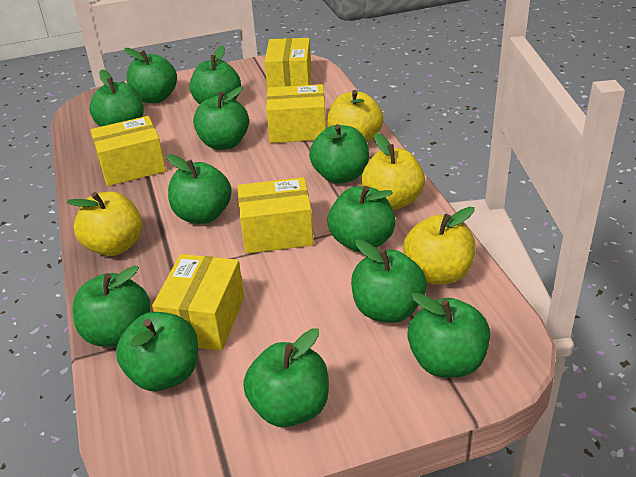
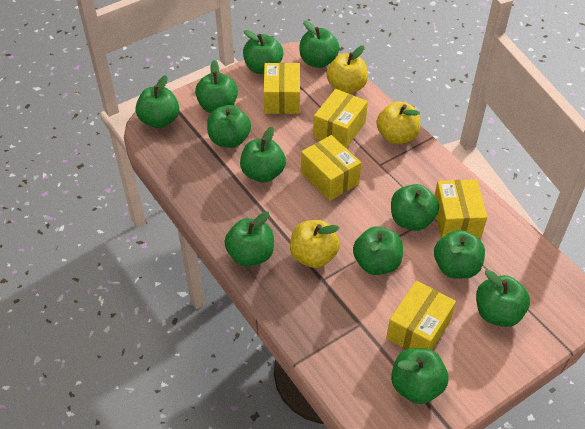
yellow apple: [67,191,142,256] [327,90,383,142] [361,133,425,210] [403,207,476,285] = 4 -> [290,220,340,268] [327,46,368,94] [376,101,420,144] = 3

